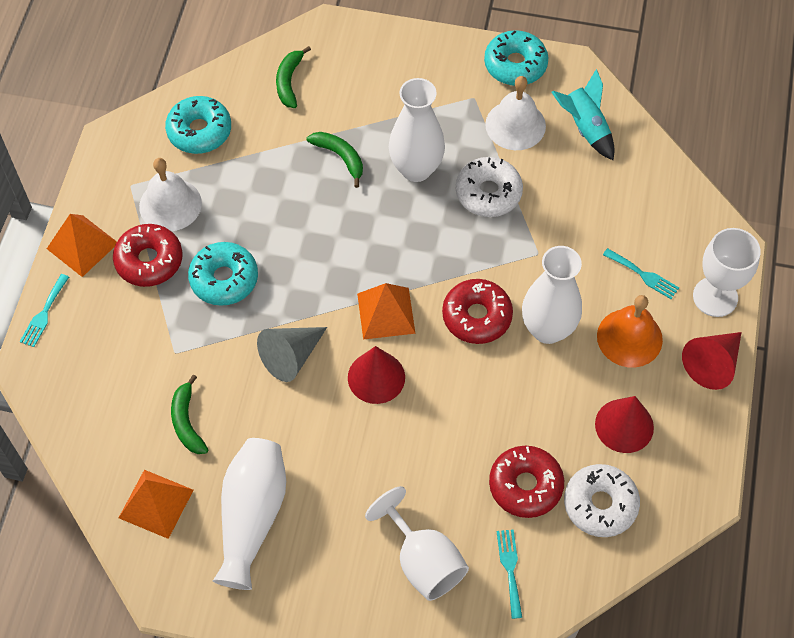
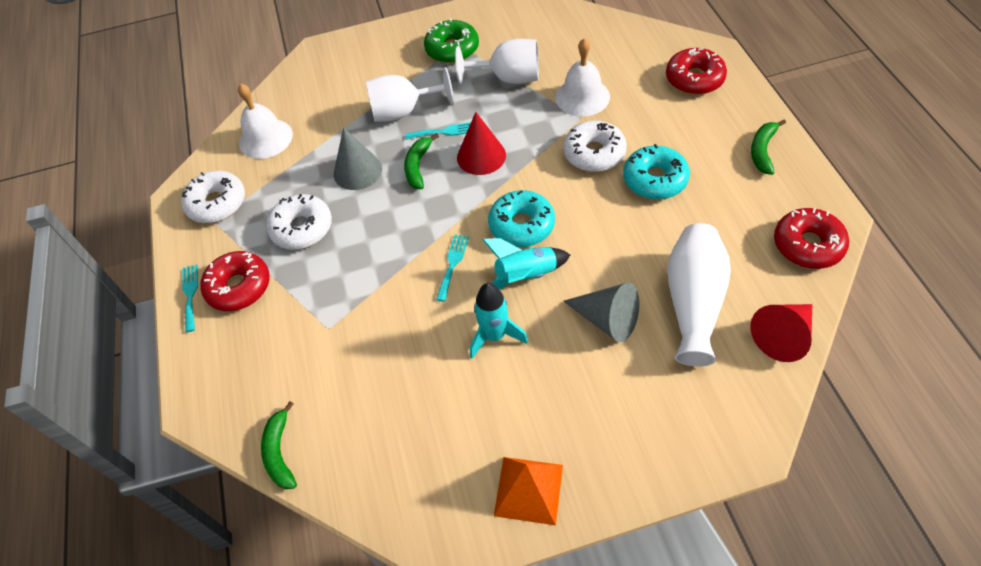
green donut: none = 0 -> [424,18,479,63] = 1
grey cone: [257,327,327,382] = 1 -> [334,128,382,190] [563,282,639,342] = 2
orange bell: [597,295,663,368] = 1 -> none = 0
orange pyramid: [47,214,117,277] [119,470,193,539] [357,283,416,340] = 3 -> [494,457,563,525] = 1
red cone: [348,346,405,404] [595,396,654,453] [682,332,742,390] = 3 -> [457,112,506,175] [750,304,812,362] = 2
turquoise donut: [165,96,231,154] [188,242,258,306] [484,30,548,86] = 3 -> [488,190,555,247] [623,144,690,200] = 2
turquoise rocket: [551,69,615,160] = 1 -> [470,283,528,359] [482,238,570,290] = 2
white donut: [456,157,523,217] [564,464,640,537] = 2 -> [181,171,245,223] [266,194,332,250] [563,120,627,172] = 3
white vase: [213,438,286,590] [389,78,445,182] [522,246,582,344] = 3 -> [667,223,731,366] = 1

